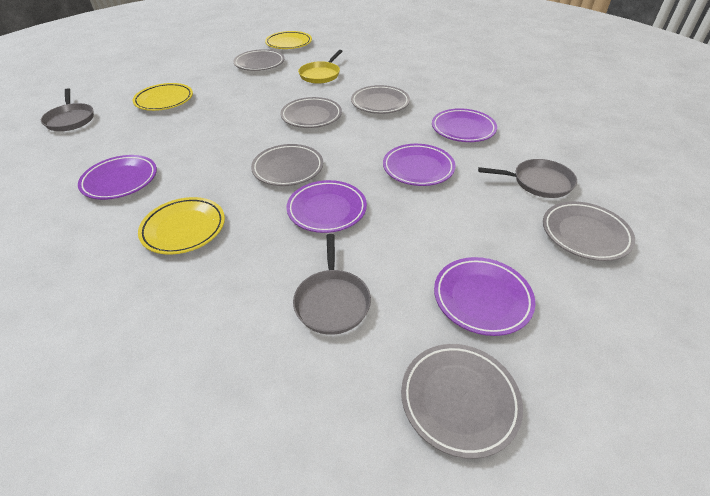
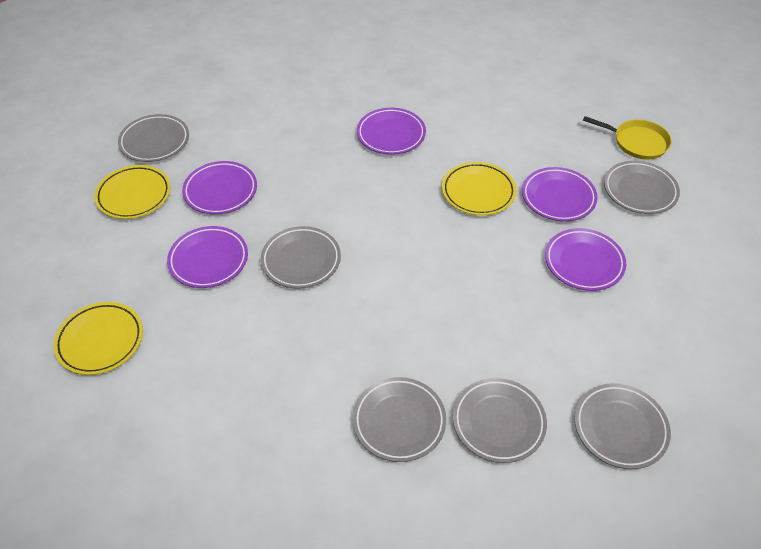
grey pan: [41,88,94,131] [293,234,371,335] [478,159,577,198] = 3 -> none = 0

